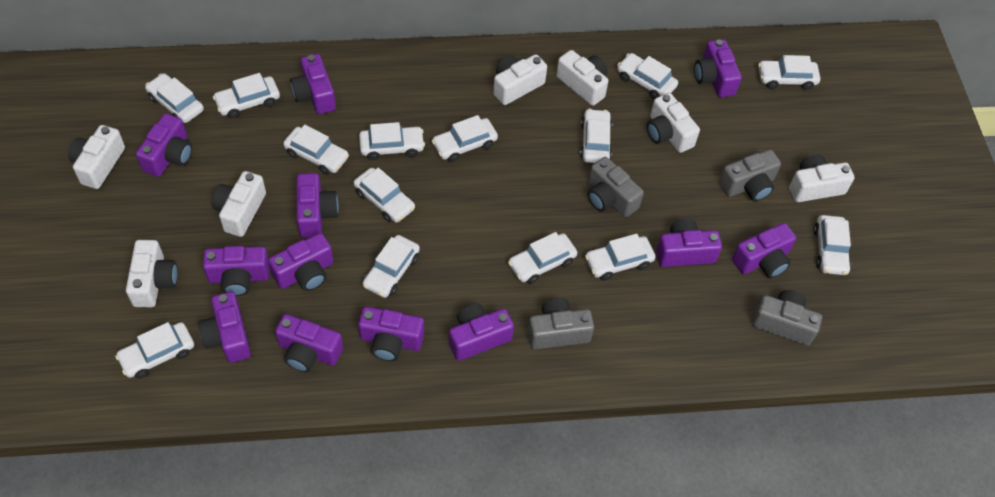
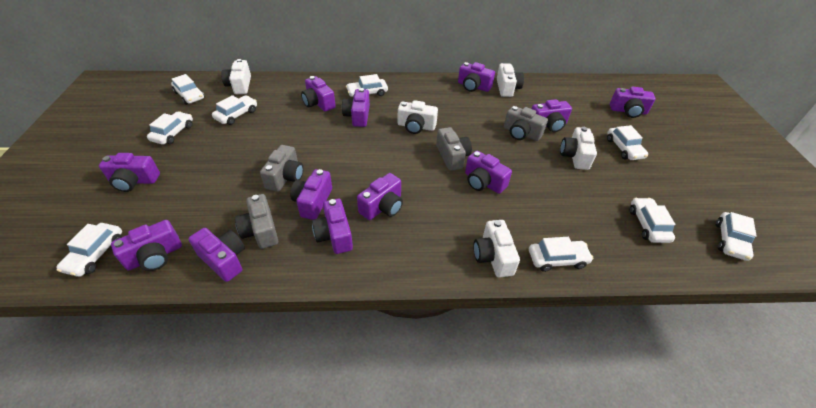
white camera: [68,125,125,189] [126,240,178,307] [212,171,266,237] [493,54,547,105] [556,50,608,106] [647,93,700,153] [789,155,855,202] = 7 -> [221,59,251,94] [398,100,438,134] [473,220,520,278] [497,63,524,97] [560,127,597,170] = 5
white car: [115,322,194,379] [145,73,204,123] [213,73,280,118] [283,125,349,175] [353,168,415,223] [359,122,425,160] [363,235,420,298] [432,115,498,162] [508,232,577,284] [580,108,613,163] [585,234,655,280] [617,53,678,99] [758,55,820,90] [813,215,851,275] = 14 -> [56,223,122,277] [147,112,193,145] [171,74,205,105] [212,95,257,125] [346,74,388,97] [529,237,593,272] [607,125,648,160] [630,198,675,243] [716,212,757,261] = 9

